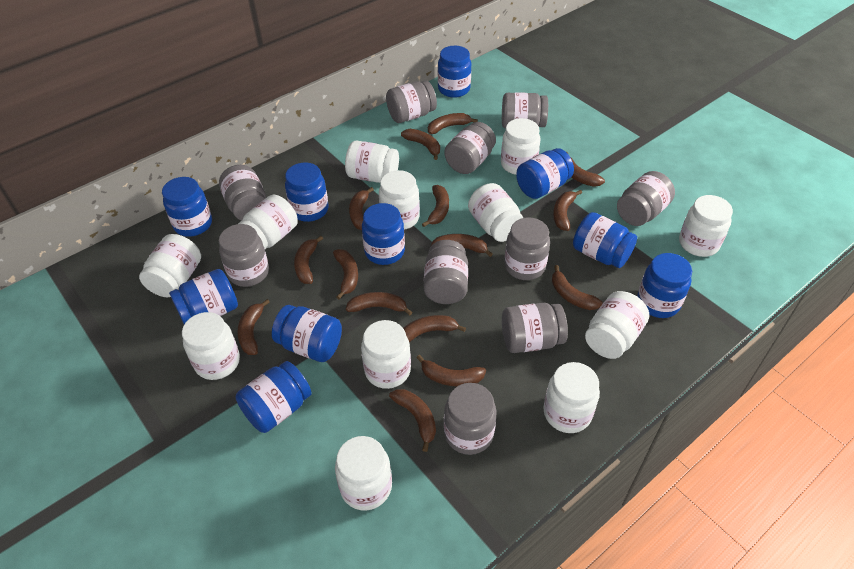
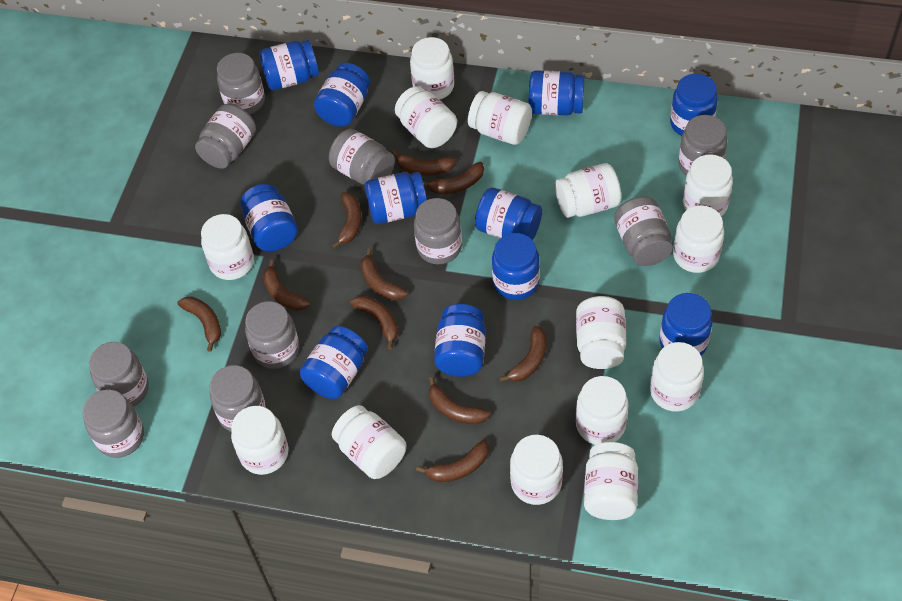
blue jar: [162,177,212,237] [169,269,238,324] [235,361,312,433] [272,305,342,362] [285,162,329,222] [362,203,405,265] [438,46,471,98] [516,148,574,199] [573,212,637,268] [637,253,692,318] = 10 -> [241,184,298,251] [259,40,319,90] [300,326,368,399] [314,63,370,126] [365,172,427,224] [434,304,486,377] [475,188,542,240] [492,233,540,300] [528,70,585,115] [660,293,713,356] [670,74,718,136] = 11
brown banana: [237,299,270,355] [294,236,323,284] [333,249,358,299] [346,292,412,315] [349,187,374,230] [389,389,436,452] [401,129,440,160] [403,315,466,342] [416,355,486,386] [422,185,449,227] [428,113,478,134] [431,234,493,257] [552,265,603,310] [553,190,582,231] [567,152,605,187] = 15 -> [178,296,221,352] [263,260,311,311] [332,192,362,249] [350,296,398,350] [360,249,408,300] [391,150,456,176] [416,440,489,482] [423,162,484,194] [429,377,491,424] [499,326,547,382] = 10
white jar: [139,234,201,297] [182,312,240,380] [238,195,298,249] [335,436,392,511] [345,141,399,183] [361,320,411,389] [379,170,420,230] [468,183,524,242] [501,118,540,175] [543,362,600,433] [585,291,649,359] [679,195,733,257] = 12 -> [201,214,254,280] [231,406,288,475] [332,405,406,479] [395,86,457,148] [410,37,454,100] [468,91,532,145] [510,435,563,505] [555,163,621,218] [576,296,626,369] [576,376,629,445] [584,442,638,520] [650,342,704,412] [673,205,724,273] [683,154,733,216] = 14

